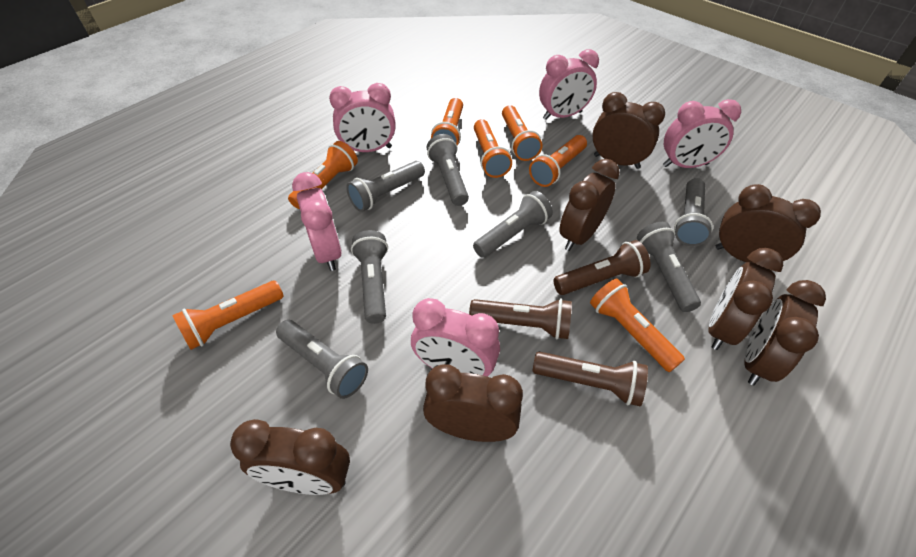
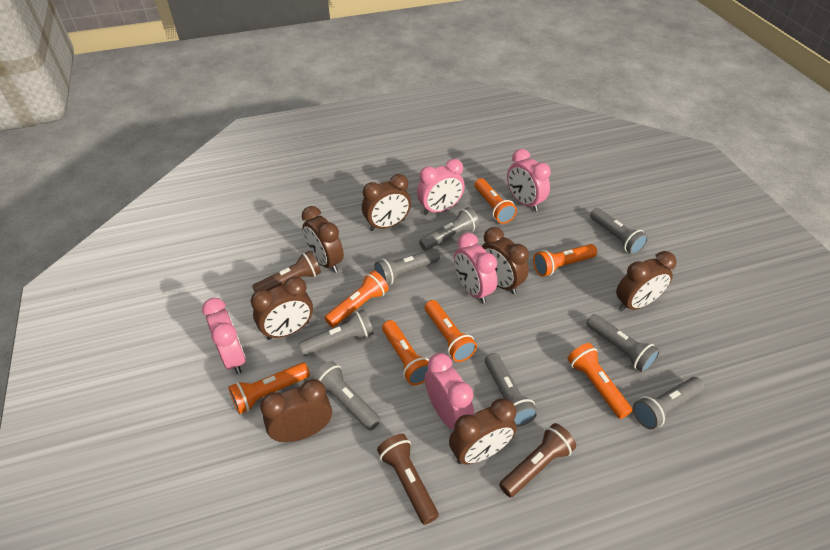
grey flashlight: [276,320,368,399] [346,161,425,212] [351,230,388,324] [427,134,469,206] [473,191,553,258] [637,222,701,312] [674,178,713,246] = 7 -> [299,309,374,356] [313,361,381,431] [374,249,440,285] [419,207,479,251] [485,353,538,427] [587,314,660,373] [590,208,648,255] [633,377,705,429] = 8

